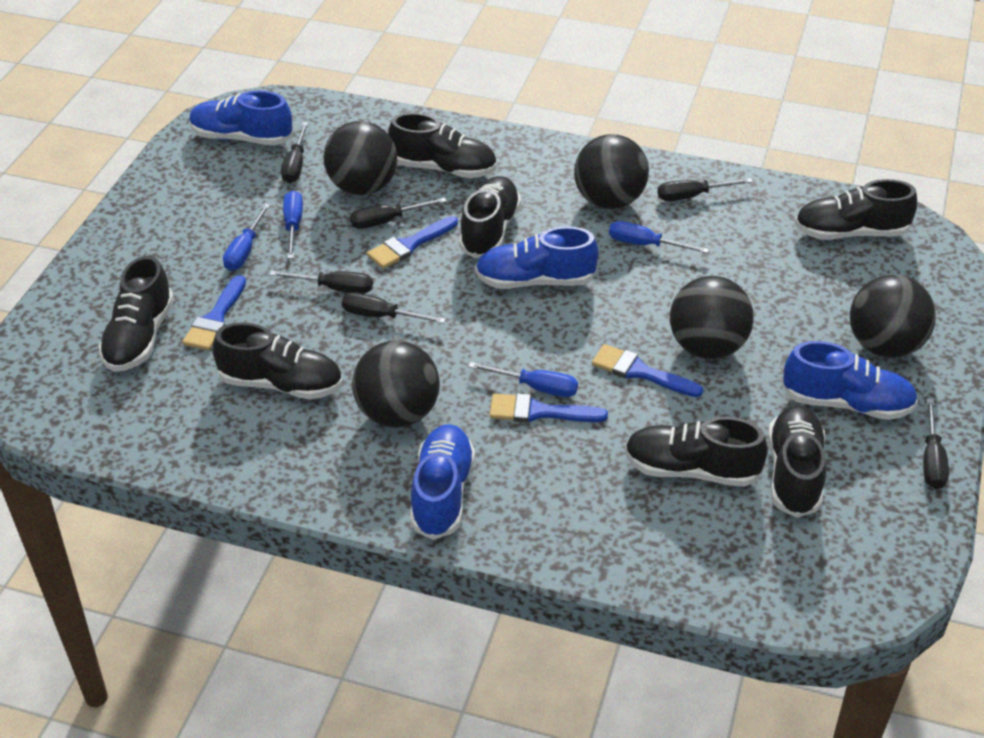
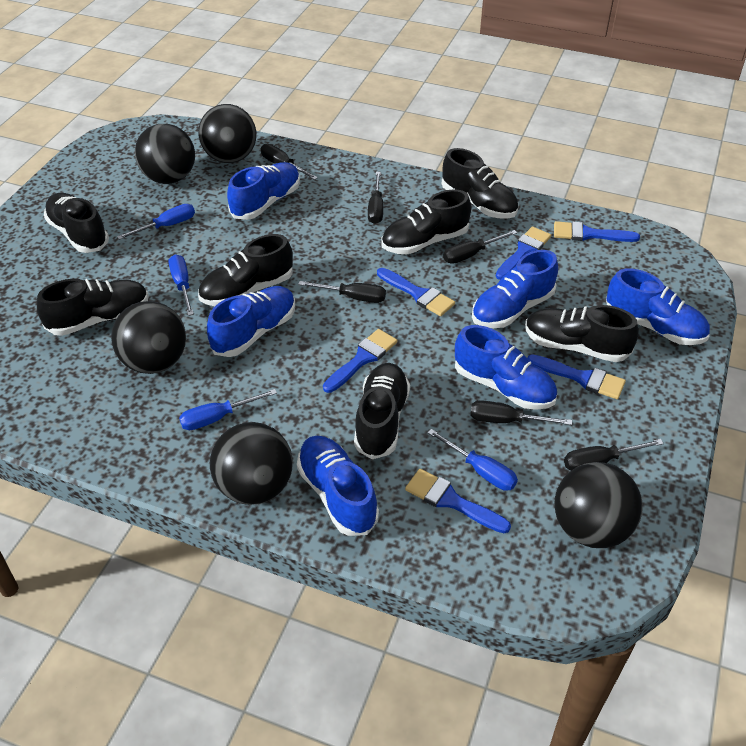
blue brush: [182,275,246,350] [367,216,458,269] [490,394,608,422] [592,344,703,397] = 4 -> [323,329,397,393] [377,268,455,316] [405,469,511,533] [496,227,551,280] [527,354,626,399] [554,221,640,242] = 6
blue shoe: [189,91,293,146] [410,424,475,540] [475,226,599,289] [782,341,918,420] = 4 -> [207,286,295,357] [227,162,300,220] [297,436,379,536] [455,325,557,410] [472,250,558,328] [606,268,710,345] = 6

